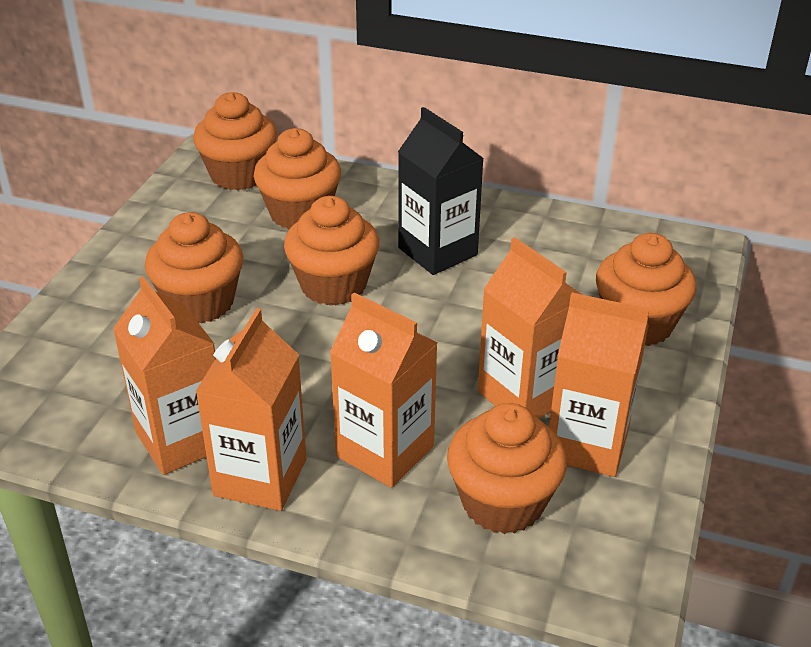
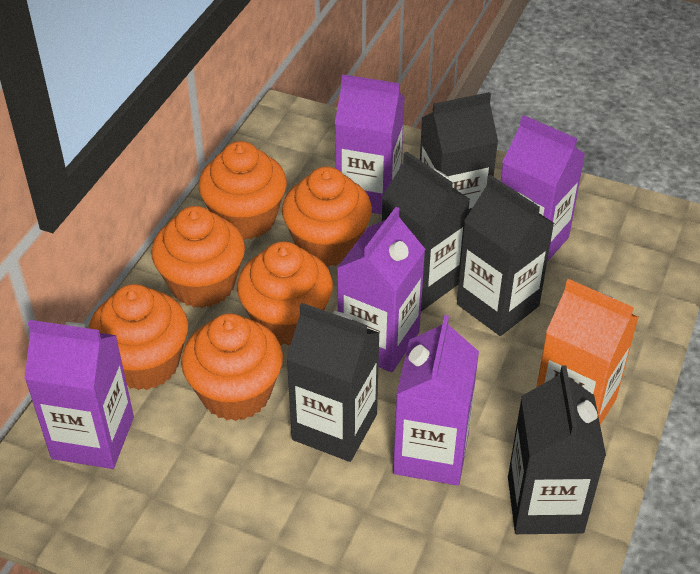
black carton: [398,107,484,275] = 1 -> [286,303,380,462] [382,151,470,311] [420,92,498,214] [457,175,554,336] [508,366,606,534] = 5
orange carton: [113,276,216,475] [195,308,306,511] [330,293,438,488] [478,237,583,418] [549,293,650,477] = 5 -> [536,279,639,425] = 1
purple carton: none = 0 -> [25,320,134,469] [335,74,405,214] [337,207,425,372] [393,315,479,486] [501,115,585,262] = 5

